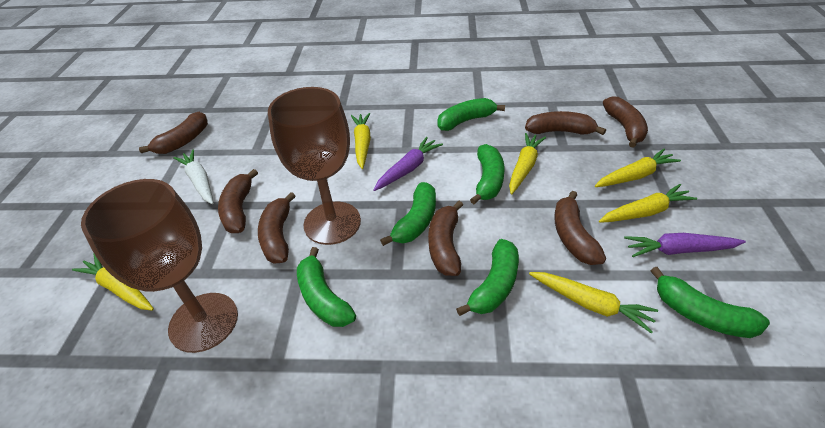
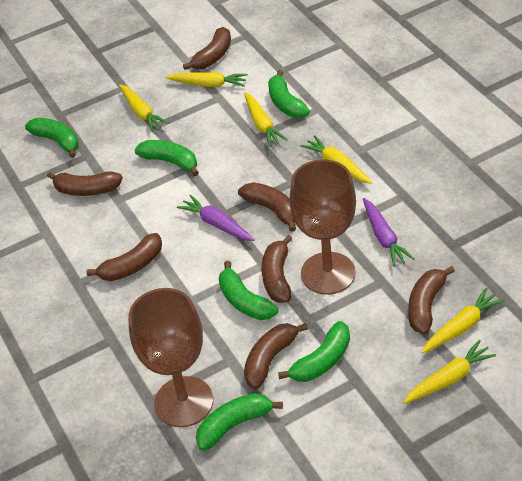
white carrot: [173,149,213,204] = 1 -> none = 0

